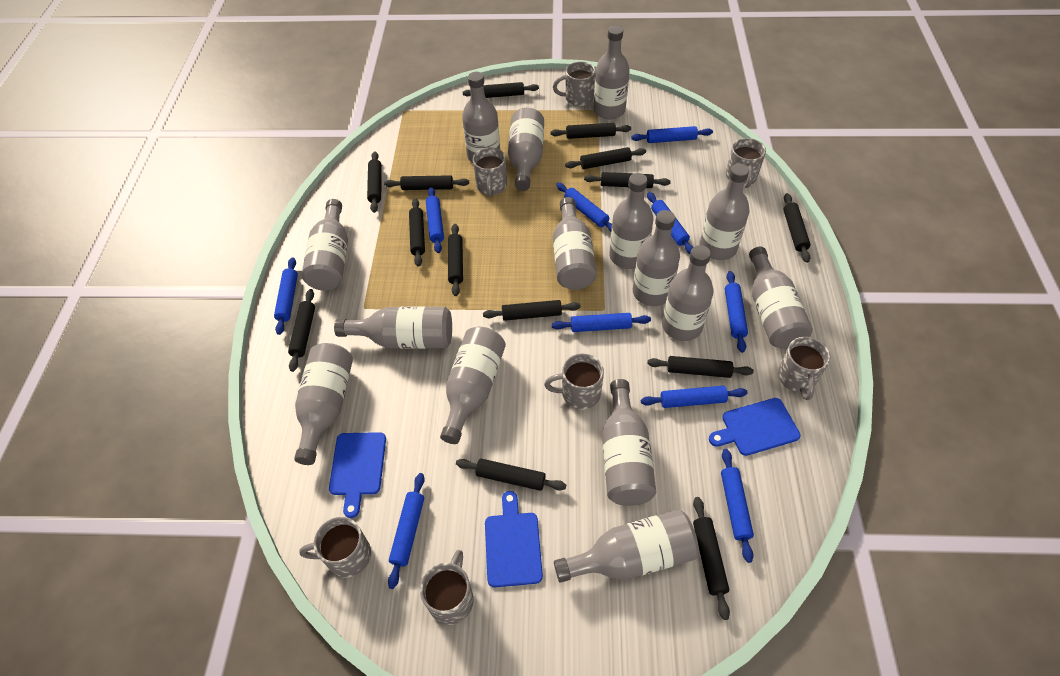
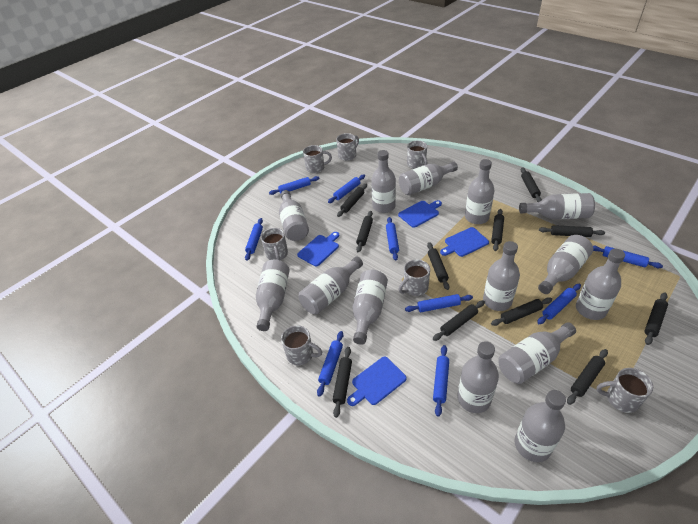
black rolling pin: [288,289,315,372] [367,151,382,213] [384,175,469,190] [409,198,425,266] [448,224,463,296] [456,459,566,491] [463,82,539,98] [483,300,581,321] [551,123,631,139] [565,147,646,169] [584,172,671,188] [647,356,754,378] [693,497,730,620] [783,193,811,263] = 14 -> [333,347,352,418] [337,184,367,217] [356,211,373,252] [427,242,450,290] [433,300,485,341] [491,209,504,251] [491,297,552,326] [521,167,542,202] [539,225,605,237] [567,349,608,405] [645,292,668,345] = 11
blue cutting board: [329,432,386,518] [485,491,543,587] [709,398,801,456] = 3 -> [297,232,339,266] [347,357,407,406] [398,200,442,228] [440,227,489,257] = 4
blue rolling pin: [274,257,298,335] [388,473,425,589] [426,187,444,253] [552,313,651,332] [556,183,612,231] [631,126,713,143] [641,386,748,408] [647,192,693,254] [721,449,754,563] [725,271,748,353] = 10 -> [245,218,263,261] [269,176,319,195] [317,331,343,397] [328,175,365,203] [386,217,399,261] [405,294,473,312] [433,345,449,417] [537,284,581,324] [593,246,663,268] = 9
grey bottle: [294,343,353,465] [302,199,348,291] [334,306,452,349] [440,327,506,444] [462,72,500,163] [508,108,544,191] [553,197,597,290] [554,509,699,583] [594,26,630,119] [602,379,656,506] [609,173,653,269] [633,210,680,306] [662,245,714,341] [699,164,750,260] [749,247,813,349] = 15 -> [256,260,290,331] [279,190,309,241] [299,257,363,314] [353,270,388,345] [371,150,396,213] [399,162,458,195] [457,341,499,413] [465,159,495,224] [483,241,520,311] [499,322,576,384] [514,390,566,462] [519,193,595,219] [538,235,593,294] [576,249,625,320] = 14

